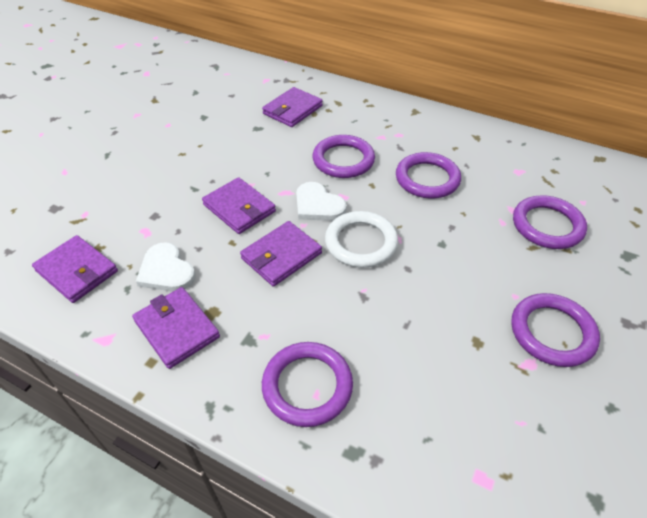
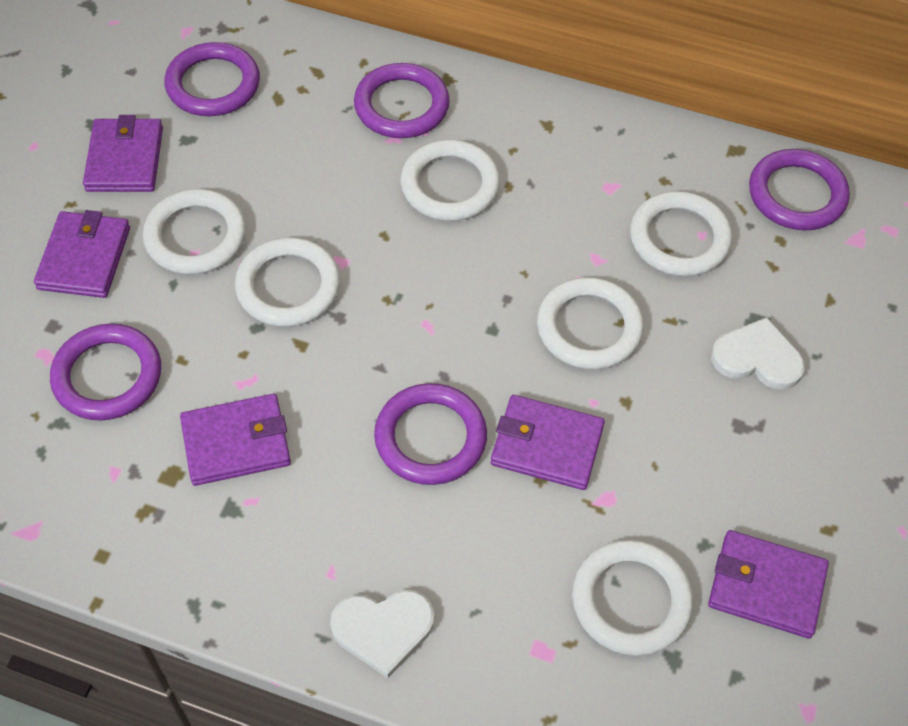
white ring: [325,211,398,268] = 1 -> [143,189,246,274] [235,237,340,327] [400,140,500,221] [537,277,644,370] [572,540,693,656] [630,191,732,276] = 6

